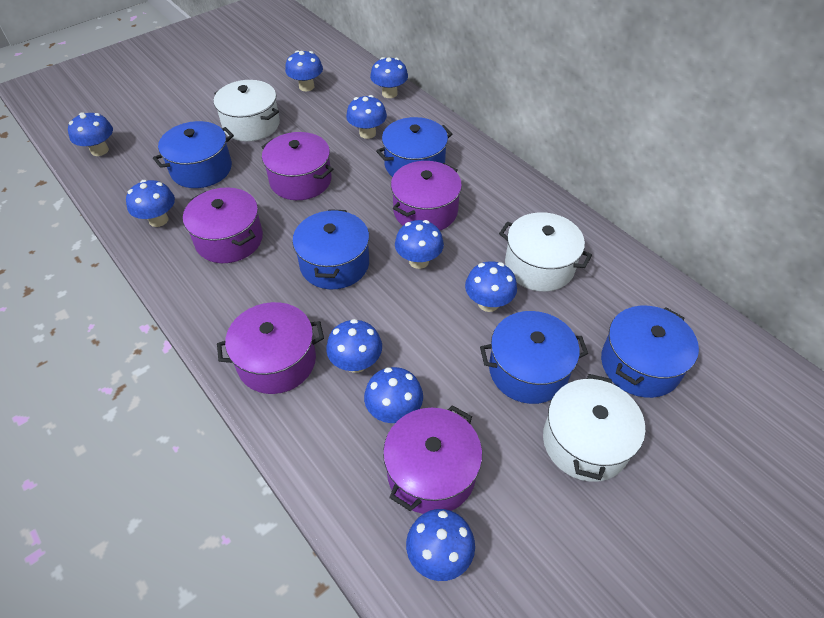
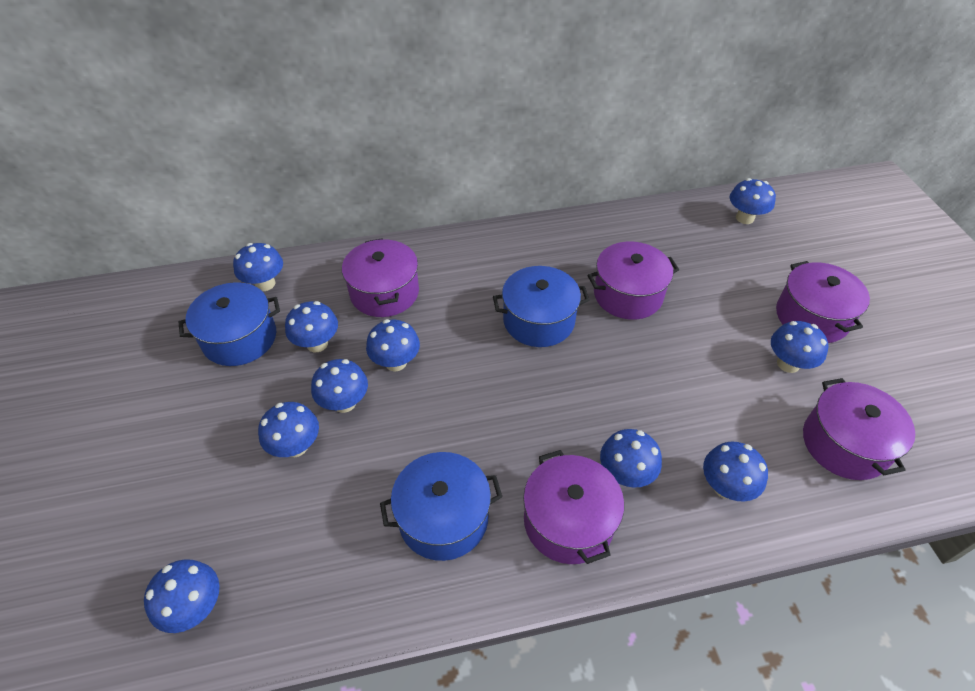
blue pot: [153,121,234,188] [292,209,369,289] [376,117,452,177] [480,311,588,404] [601,306,699,398] = 5 -> [179,282,280,366] [380,452,502,561] [493,266,589,347] = 3
white pot: [214,80,280,142] [499,212,592,292] [543,374,645,482] = 3 -> none = 0

